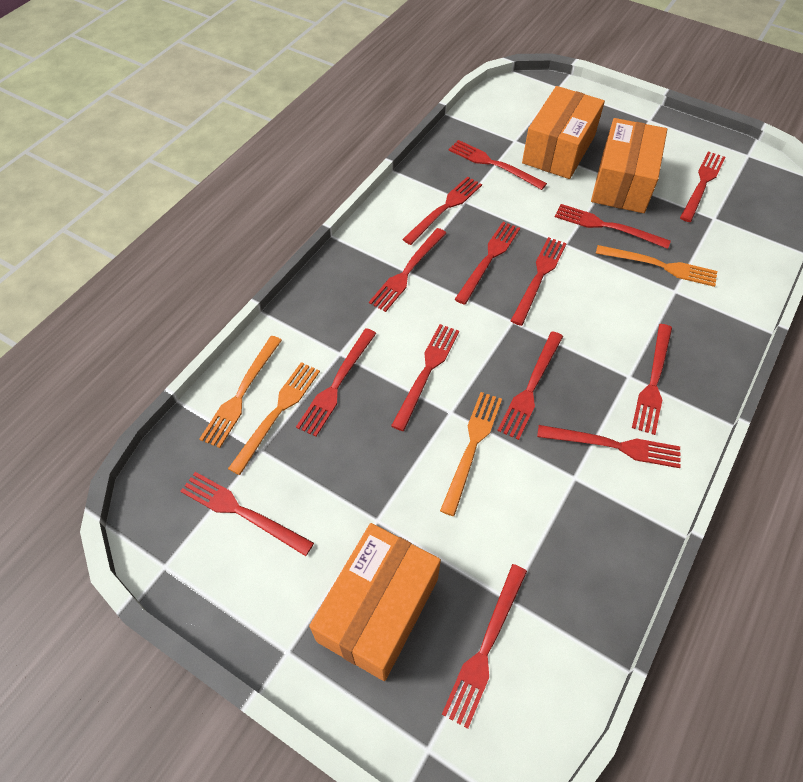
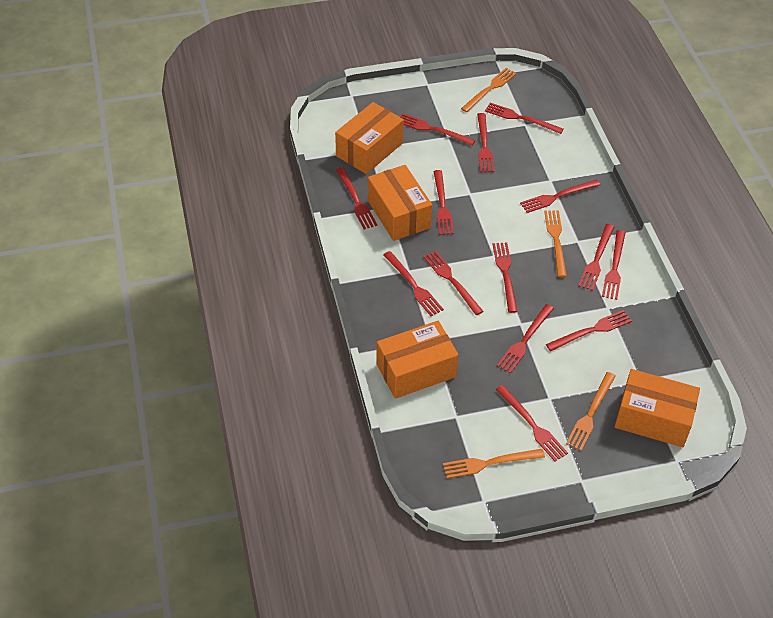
orange box: [309,523,441,681] [522,86,605,179] [591,118,667,213] = 3 -> [335,102,404,174] [368,165,432,241] [376,321,459,399] [615,369,700,447] = 4

